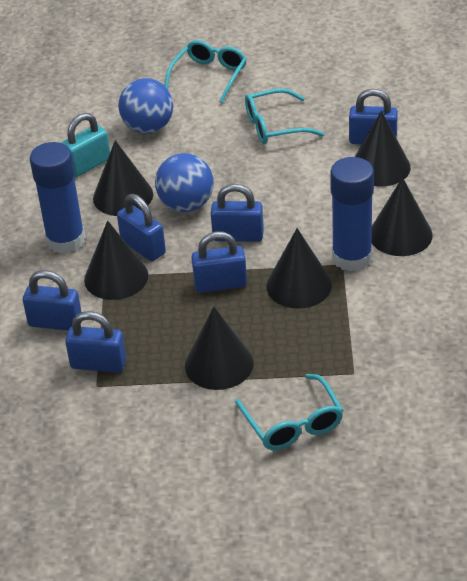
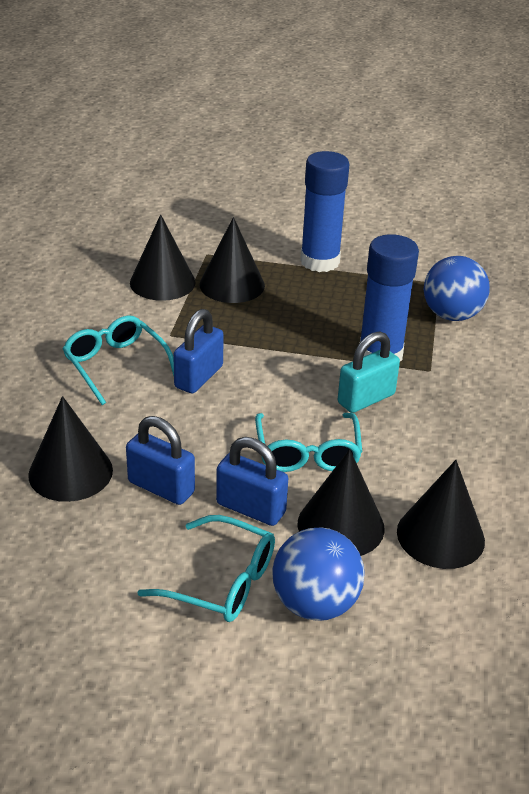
black cone: [84,220,148,300] [93,140,153,216] [185,307,254,390] [266,228,332,309] [355,111,411,187] [372,177,433,256] = 6 -> [28,396,113,502] [130,214,196,301] [199,217,265,303] [298,449,385,556] [397,460,485,569] = 5
blue padlock: [23,270,81,331] [65,311,126,373] [117,194,166,261] [191,231,247,293] [211,184,264,242] [349,89,398,144] = 6 -> [126,416,195,505] [173,309,224,393] [216,437,288,526] = 3

